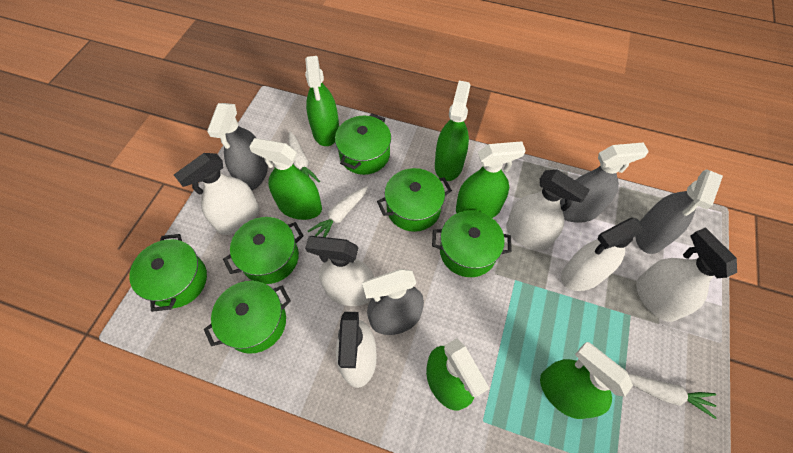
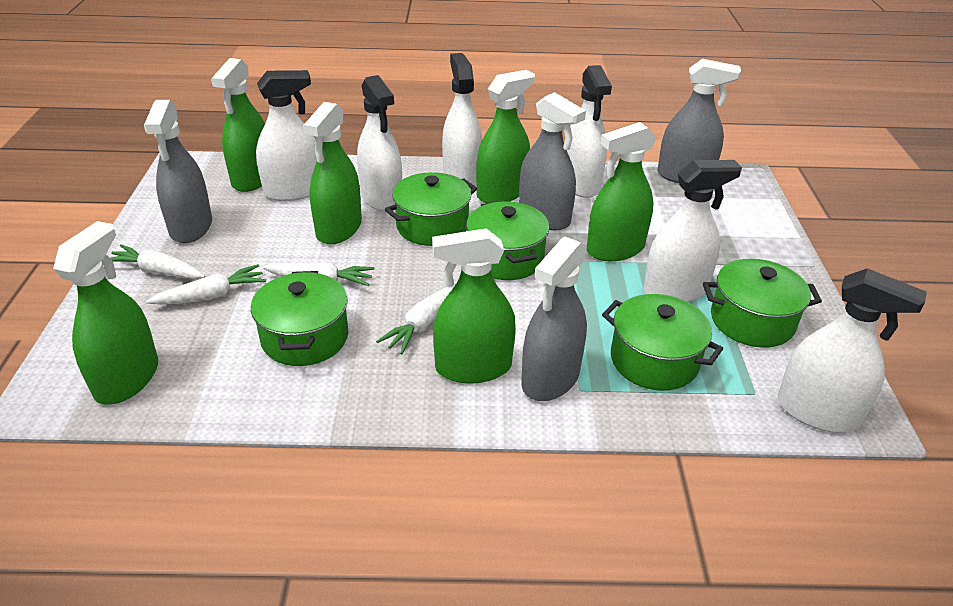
green pot: [129,234,207,312] [204,281,291,354] [223,217,304,284] [335,113,391,175] [377,168,452,232] [432,211,512,277] = 6 -> [251,271,348,366] [385,172,477,246] [466,201,550,280] [602,294,723,391] [703,259,822,348] = 5
white carrot: [288,131,320,183] [308,186,368,237] [628,373,716,419] = 3 -> [110,244,206,279] [146,264,266,305] [263,263,374,286] [376,284,456,354] = 4

